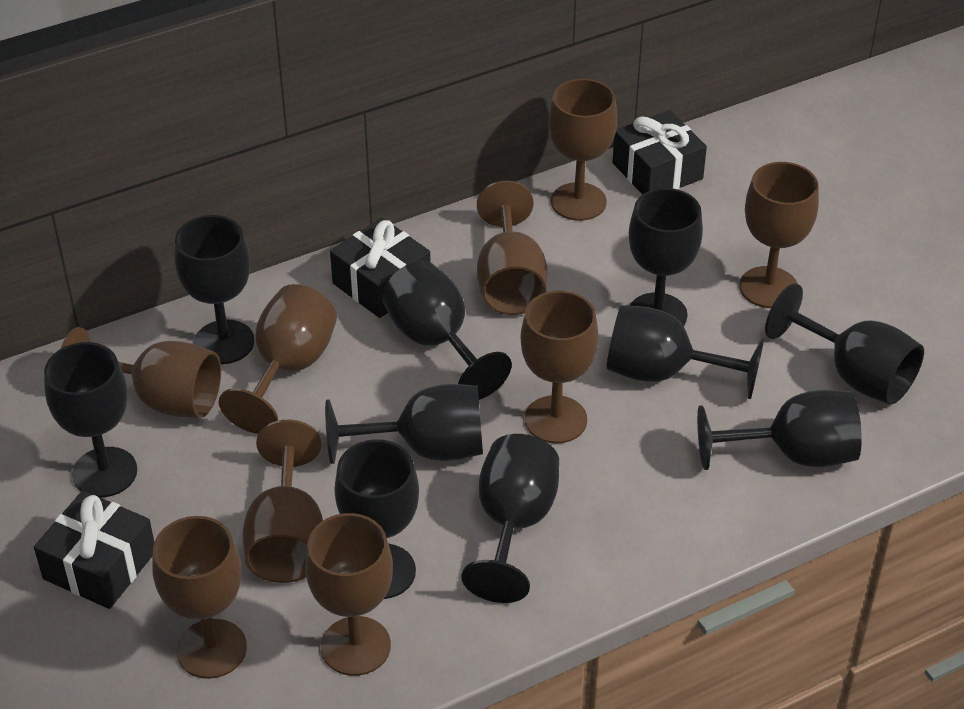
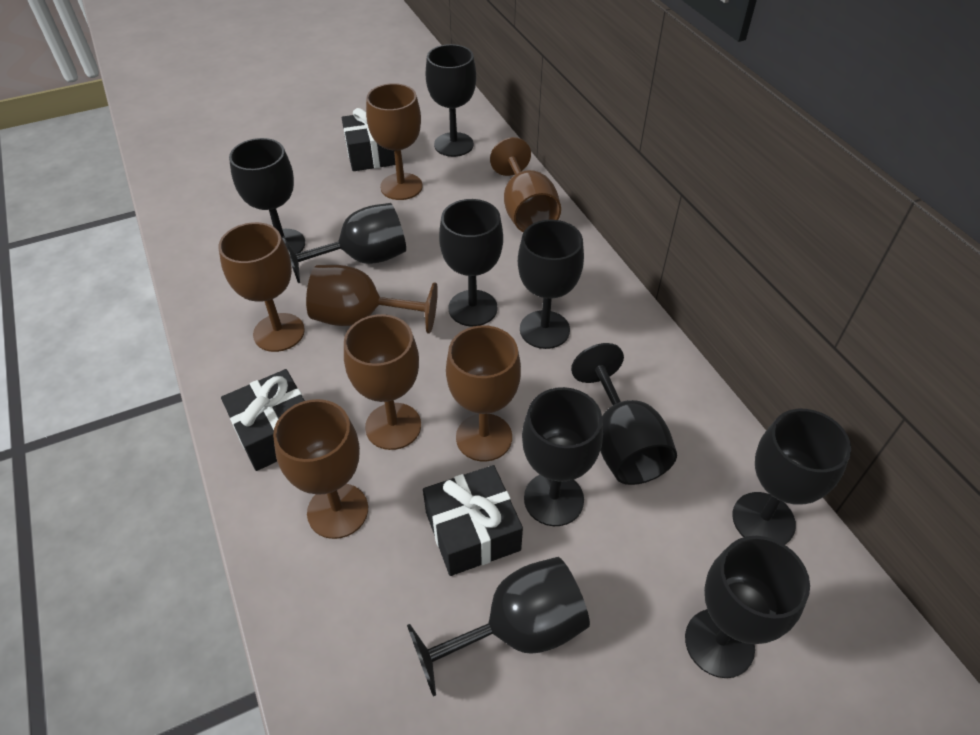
brown goblet: [61,327,221,418] [152,516,247,679] [218,284,337,434] [242,420,323,583] [305,513,393,676] [477,181,548,315] [521,290,599,444] [549,79,617,221] [739,162,819,308] = 9 -> [219,222,305,352] [273,399,368,539] [306,265,438,334] [344,314,421,450] [366,83,423,200] [446,325,521,462] [490,137,561,232] = 7

